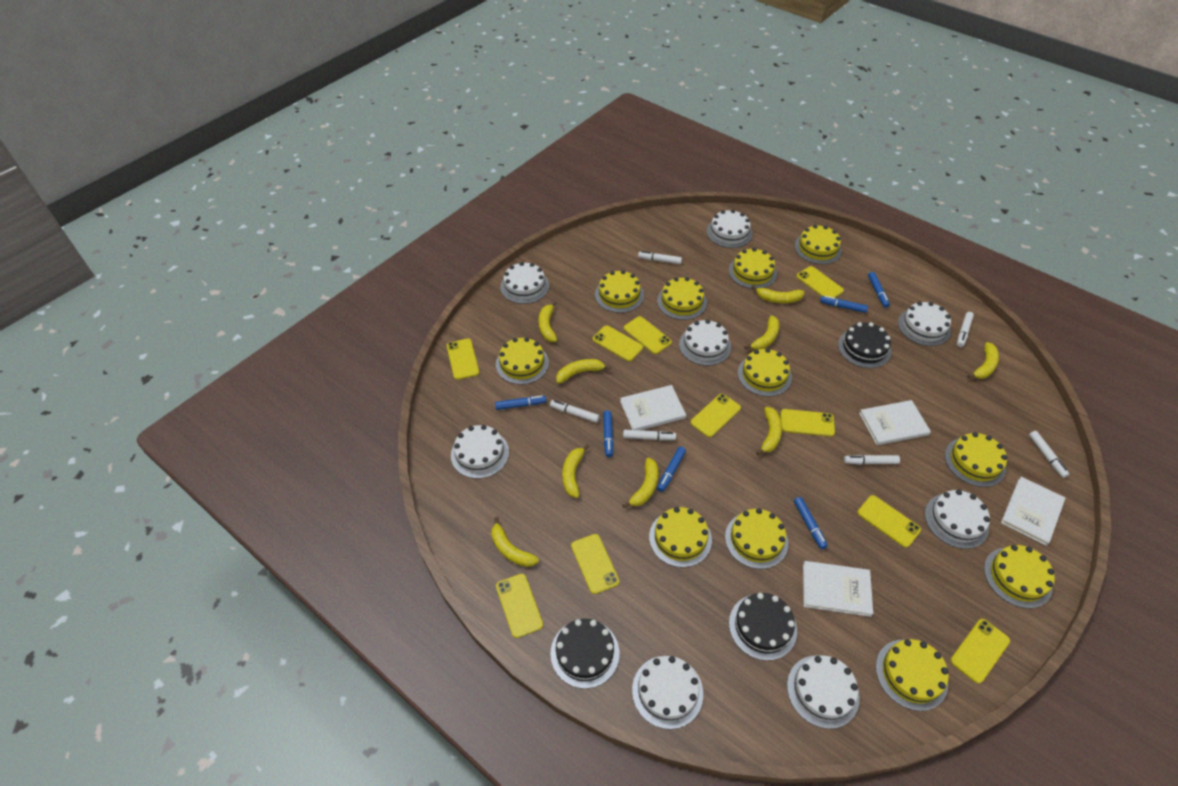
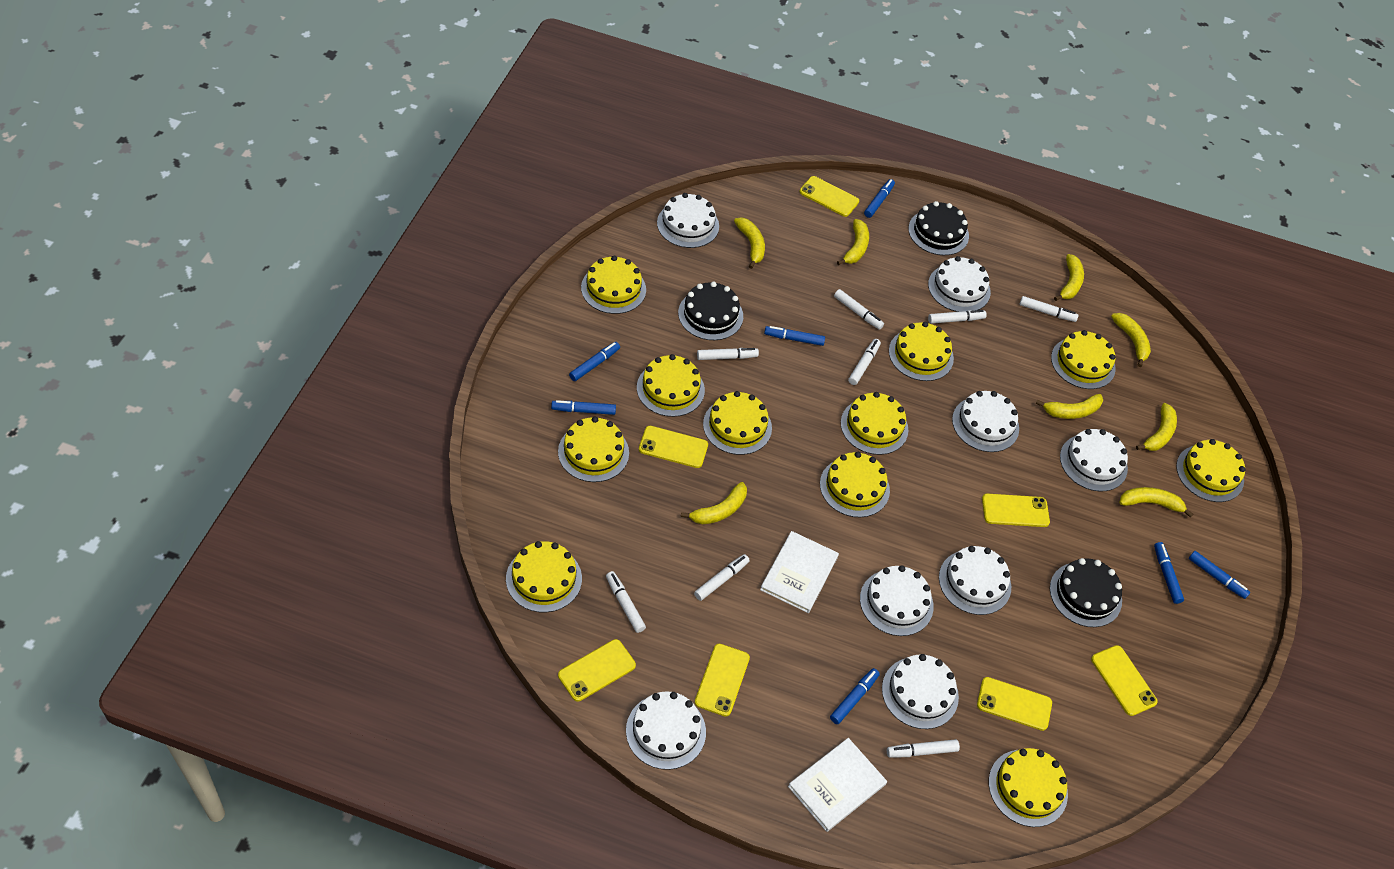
blue marker: [495,395,546,410] [603,410,614,457] [657,447,686,492] [794,497,828,549] [820,296,868,313] [868,272,890,308] = 6 -> [551,400,616,415] [569,342,620,381] [764,326,825,346] [830,668,880,724] [864,179,895,218] [1154,542,1184,604] [1189,551,1250,599] = 7
white book: [620,385,686,430] [803,561,873,617] [859,400,931,445] [1001,477,1065,546] = 4 -> [760,531,839,613] [788,738,887,832] = 2
white marker: [550,400,599,423] [623,430,676,440] [638,251,682,264] [844,455,900,465] [957,312,974,347] [1029,431,1069,478] = 6 -> [606,571,646,633] [694,554,750,601] [697,348,759,360] [834,289,884,330] [848,339,881,385] [887,739,960,758] [928,310,987,324] [1020,296,1078,322] = 8
yellow banana: [491,517,539,567] [539,301,557,342] [556,359,611,384] [562,444,590,498] [622,458,658,508] [744,316,779,350] [751,285,805,303] [756,407,782,455] [967,342,999,379] = 9 -> [681,482,747,525] [734,217,765,269] [837,219,869,265] [1036,394,1103,419] [1054,254,1084,301] [1111,313,1151,367] [1119,487,1193,518] [1136,403,1177,451] = 8
yellow phone: [447,339,479,380] [496,574,543,638] [571,534,620,594] [593,325,643,361] [624,316,672,354] [691,394,741,437] [780,409,835,437] [796,266,844,298] [858,495,921,548] [950,619,1010,684] = 10 -> [558,639,636,702] [639,426,708,468] [695,644,750,717] [799,176,859,217] [977,677,1052,731] [982,493,1050,527] [1091,645,1158,716] = 7

